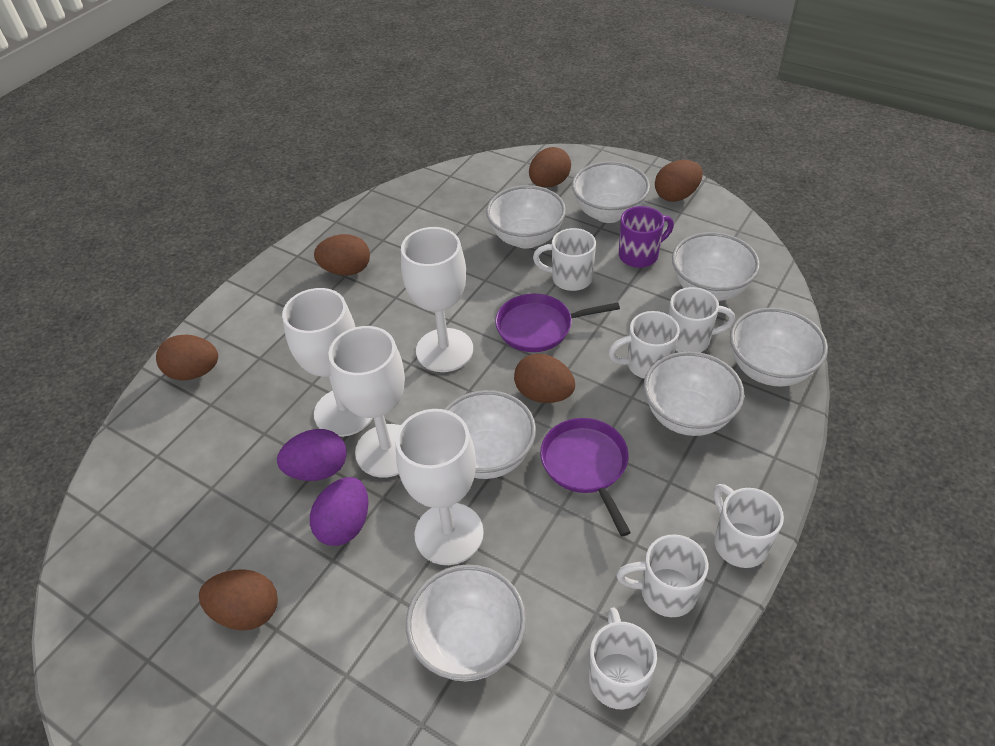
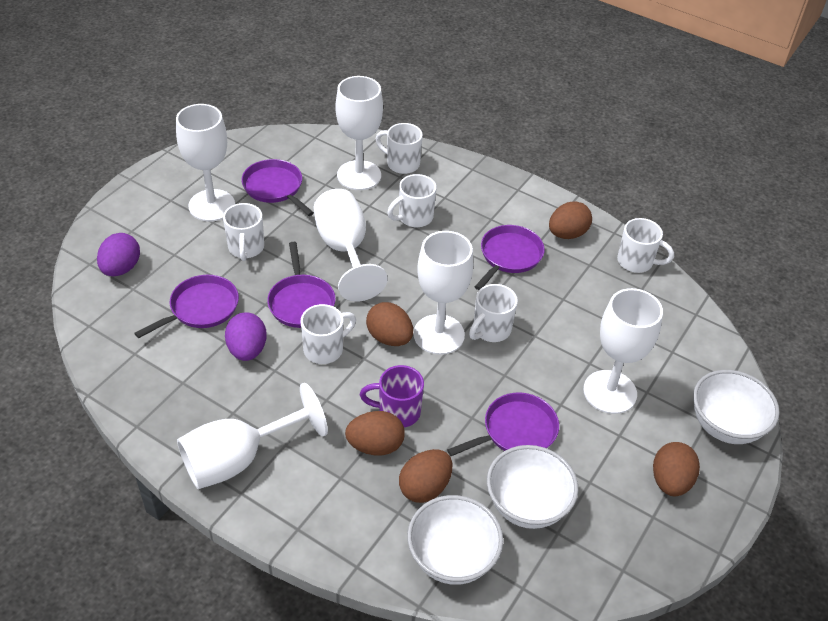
brown egg: [156,334,218,380] [199,570,278,631] [314,234,370,275] [514,354,575,403] [529,147,571,188] [655,160,703,202] = 6 -> [345,411,405,455] [366,302,413,346] [399,449,452,503] [549,201,592,239] [653,442,700,496] = 5
purple pan: [495,294,620,352] [540,418,631,536] = 2 -> [134,275,239,338] [241,159,314,216] [267,242,335,328] [447,393,559,456] [475,225,545,290] = 5
white bowl: [406,564,526,681] [443,390,536,479] [486,185,566,249] [572,162,650,223] [644,351,744,436] [672,232,760,301] [730,308,828,387] = 7 -> [407,495,503,585] [487,445,578,529] [693,370,780,444] = 3
white goblet: [282,288,373,437] [328,326,405,478] [396,409,484,565] [401,227,473,372] = 4 -> [176,104,235,222] [177,383,328,489] [314,189,388,302] [335,76,383,190] [414,231,473,355] [583,288,663,414] = 6

